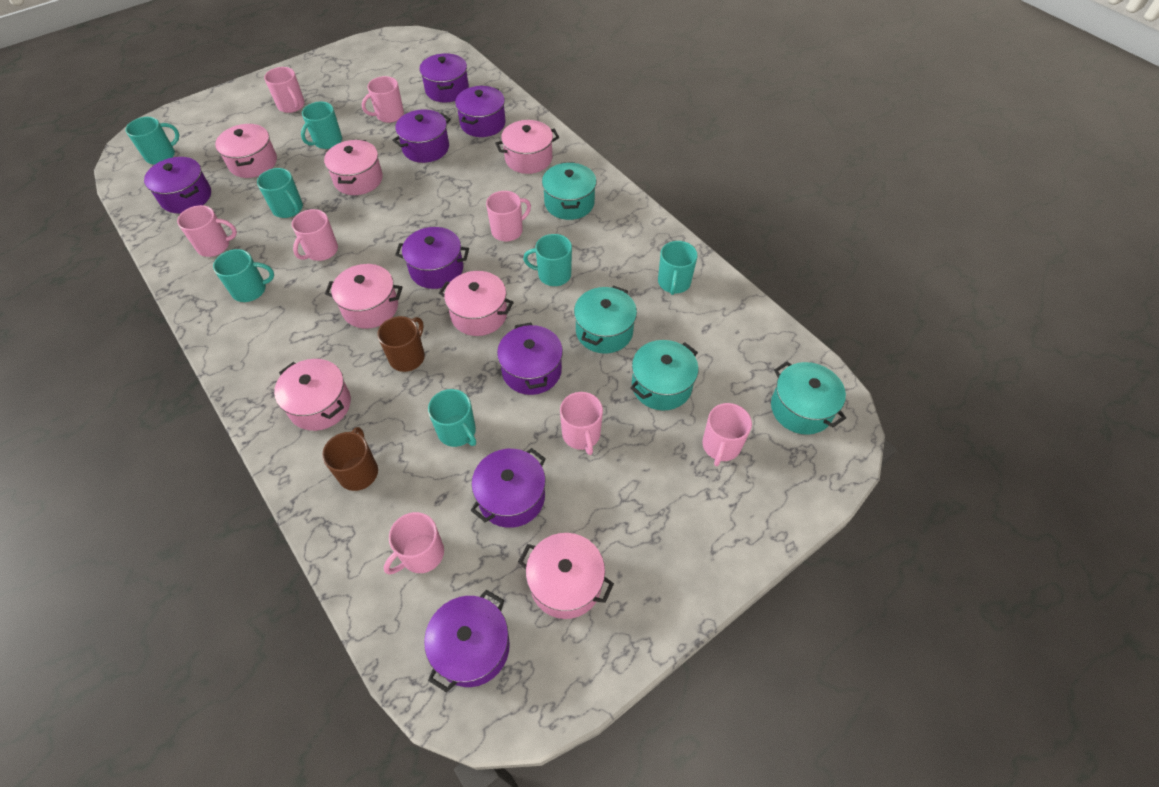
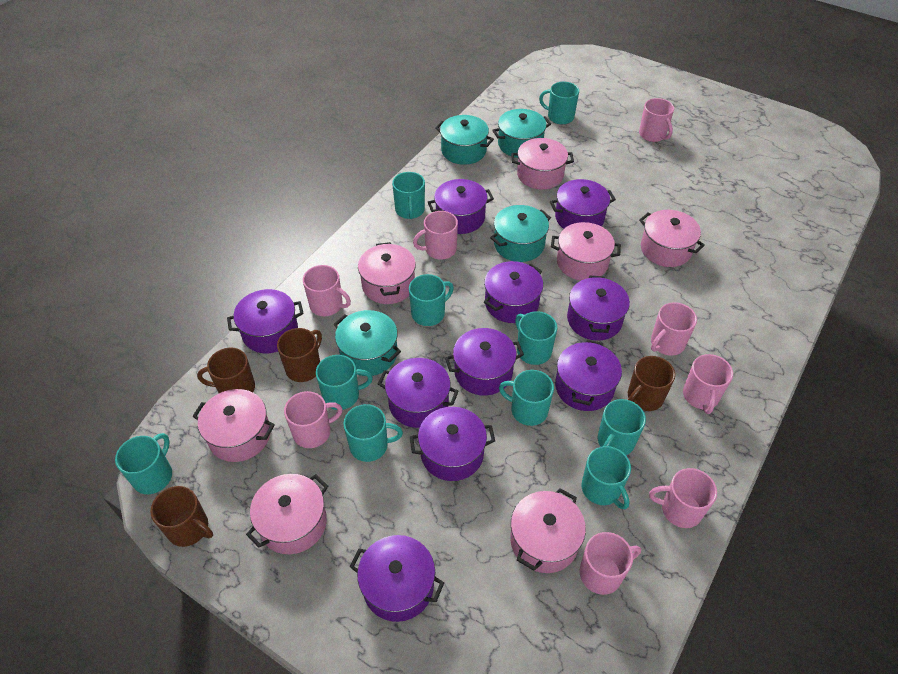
brown mug: [322,427,378,491] [377,316,425,372] = 2 -> [150,486,213,547] [197,348,255,393] [277,328,322,382] [628,356,675,411] = 4
purple pot: [144,157,211,213] [392,109,451,163] [395,227,469,289] [420,53,469,102] [424,590,510,693] [455,86,506,137] [471,448,546,528] [497,322,563,395] = 8 -> [227,289,304,353] [350,535,444,622] [378,358,459,428] [410,407,495,481] [428,179,494,234] [445,328,524,396] [484,261,543,323] [550,179,616,229] [555,339,622,411] [567,276,630,341] = 10
turquoise mug: [125,117,179,165] [213,249,274,302] [257,168,303,218] [301,102,342,149] [428,389,476,447] [523,234,572,286] [658,241,698,295] = 7 -> [115,433,172,494] [316,355,373,410] [343,404,403,462] [392,172,425,219] [409,274,454,326] [499,370,554,426] [515,311,557,365] [539,82,579,124] [581,446,631,509] [598,399,646,455] = 10

